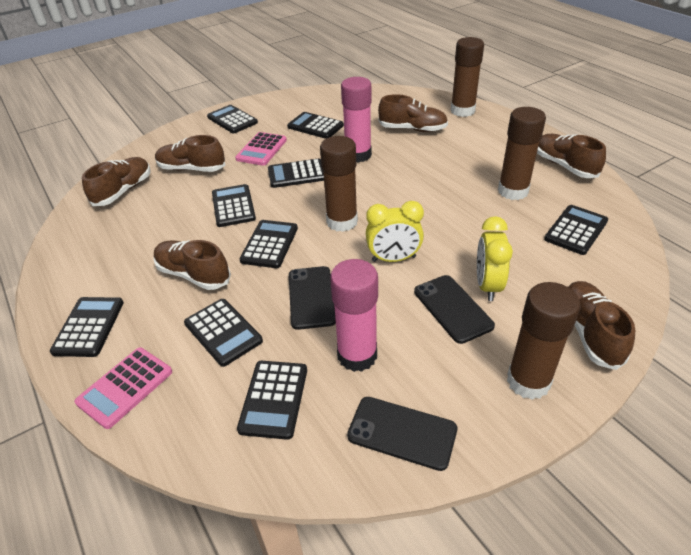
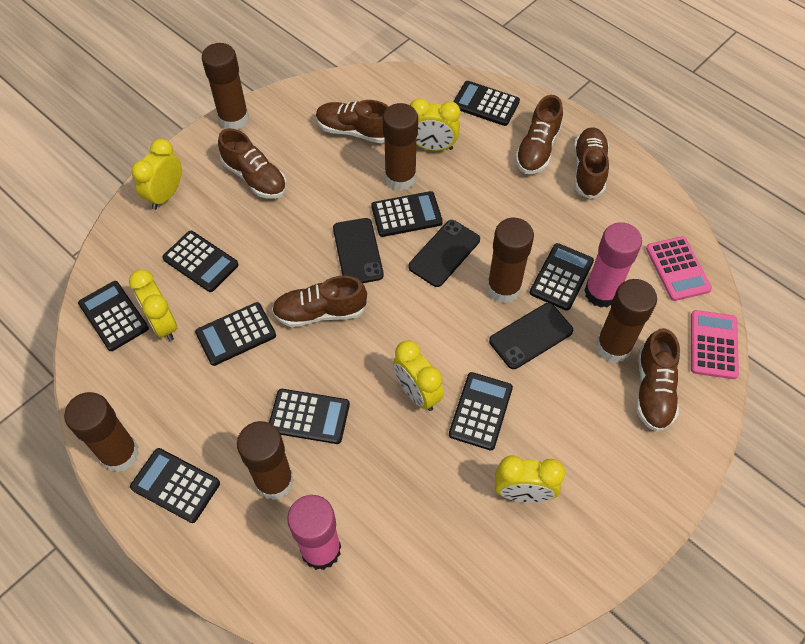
brown glue stick: [320,136,358,232] [450,37,484,117] [498,107,546,200] [507,282,581,400] = 4 -> [64,392,139,472] [202,43,249,130] [237,421,294,500] [383,103,418,191] [487,217,534,303] [596,279,657,363] = 6
yellow clock: [366,201,424,262] [477,216,513,301] = 2 -> [129,270,177,341] [132,139,182,210] [393,340,444,411] [410,98,460,151] [495,455,565,503] = 5

